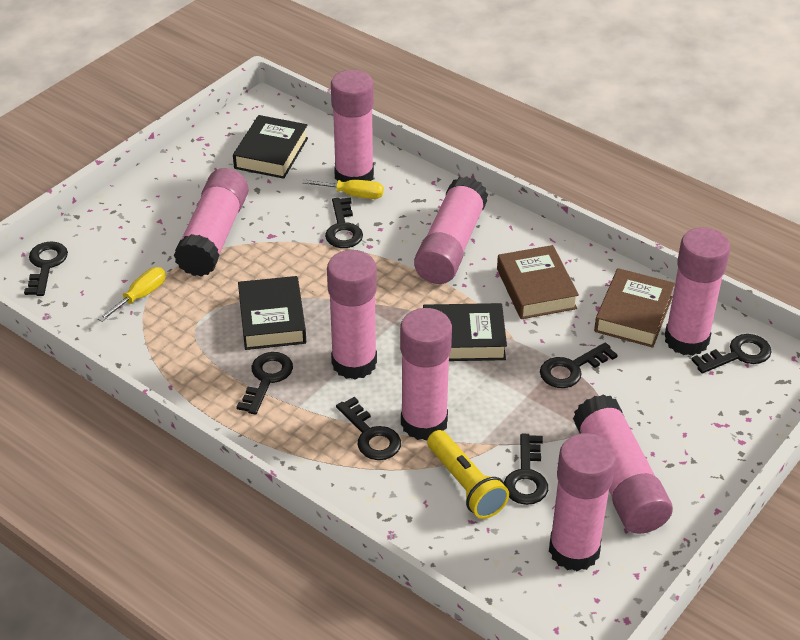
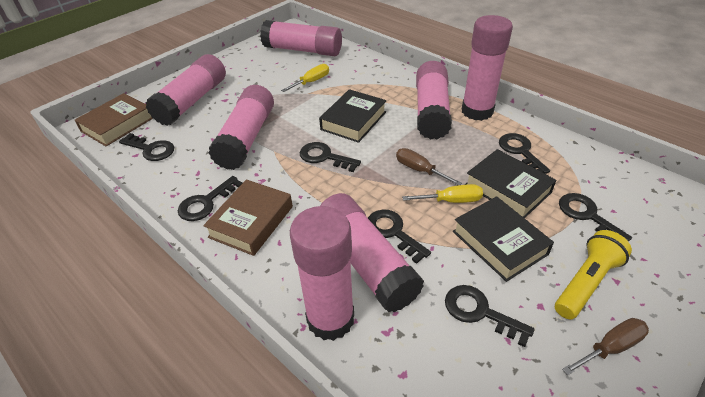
brown screwdriver: none = 0 -> [396,148,462,185] [562,318,649,375] = 2
pink glue stick: [174,168,248,277] [327,250,377,379] [331,70,374,182] [400,308,452,441] [414,176,488,284] [549,433,616,572] [573,394,673,534] [665,227,730,356] = 8 -> [145,54,226,126] [209,85,274,170] [260,20,342,56] [290,206,354,341] [320,193,424,312] [416,61,452,140] [462,15,513,121] = 7

